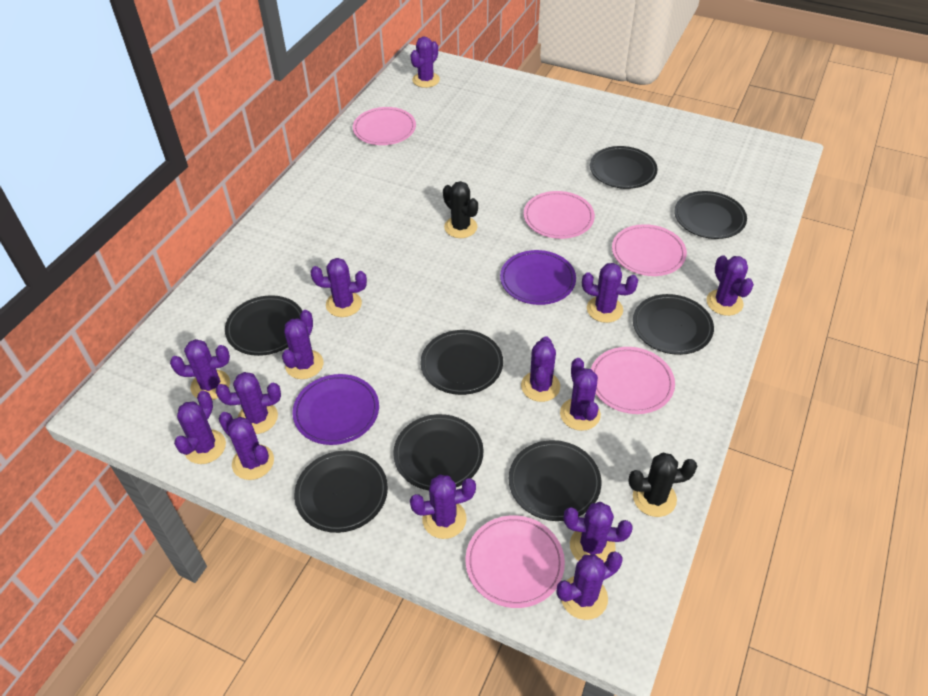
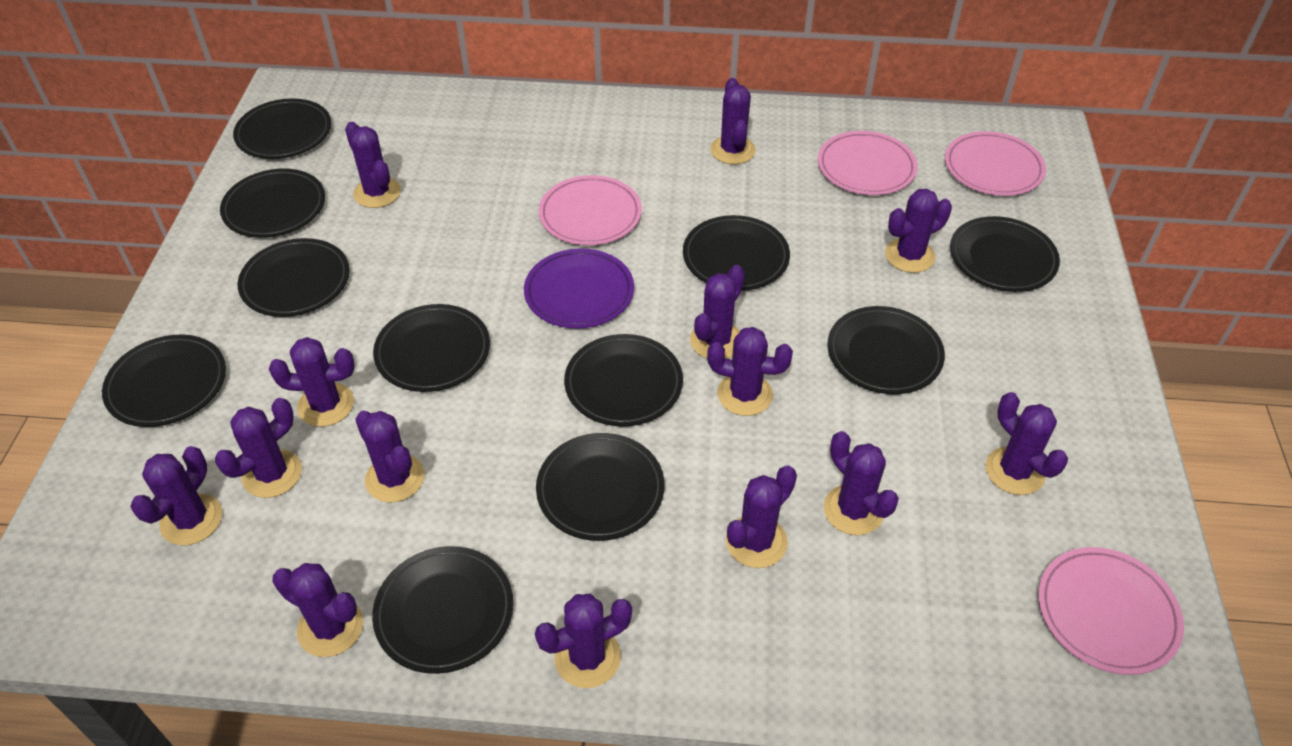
black cactus: [443,181,478,238] [628,453,697,517] = 2 -> none = 0
black plate: [225,295,302,356] [294,450,388,533] [393,414,483,490] [421,330,503,395] [509,440,601,521] [590,146,658,189] [633,294,714,355] [674,191,747,239] = 8 -> [102,335,226,427] [220,169,325,238] [233,98,331,159] [238,238,350,317] [372,546,513,674] [373,304,490,392] [536,433,665,541] [564,334,683,426] [683,215,790,291] [827,306,945,394] [950,216,1060,292] = 11
pink plate: [353,107,416,145] [466,515,565,608] [524,191,595,239] [591,347,675,414] [612,224,687,276] = 5 -> [539,175,642,245] [818,131,918,195] [945,131,1046,196] [1038,547,1184,675] = 4
purple plate: [292,374,379,445] [500,250,576,305] = 2 -> [524,248,634,328] = 1

